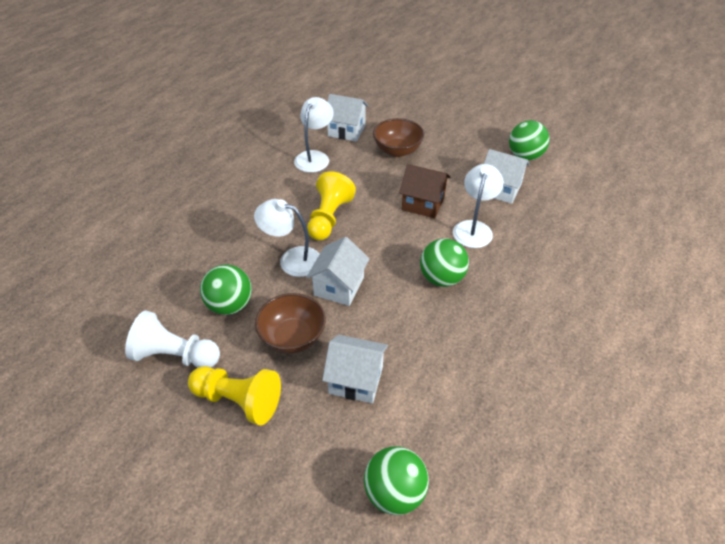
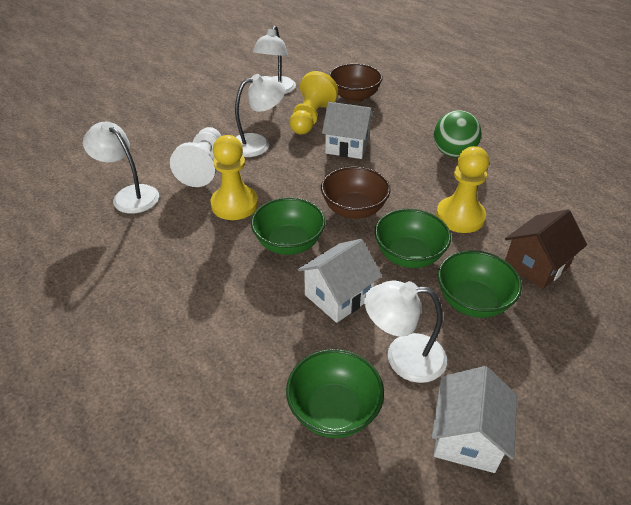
green ball: [200,264,252,315] [364,447,429,515] [420,238,469,287] [509,120,550,160] = 4 -> [434,110,481,158] = 1
green bowl: none = 0 -> [251,197,325,255] [286,349,384,438] [375,209,451,268] [438,250,522,318] = 4
white house: [306,237,369,306] [322,335,388,403] [327,94,369,142] [484,149,530,204] = 4 -> [298,239,382,323] [322,102,374,159] [432,366,517,473] = 3
white lamp: [254,199,319,277] [294,97,334,173] [453,164,504,248] = 3 -> [83,121,159,214] [235,74,285,157] [253,26,296,94] [364,280,447,383] = 4
yellow pawn: [188,366,281,425] [307,171,356,240] = 2 -> [210,135,258,220] [290,71,338,134] [436,146,489,233] = 3

